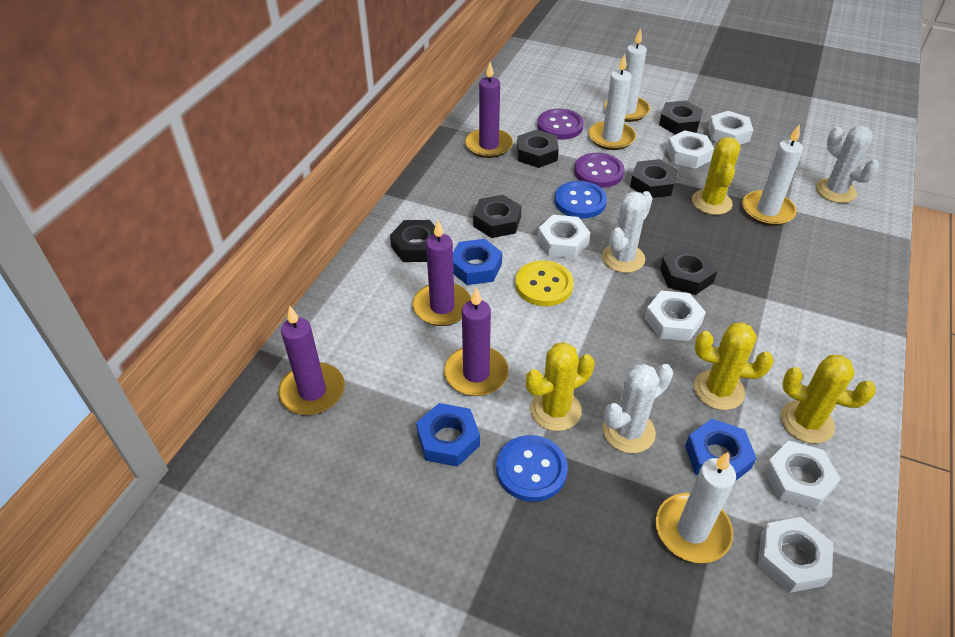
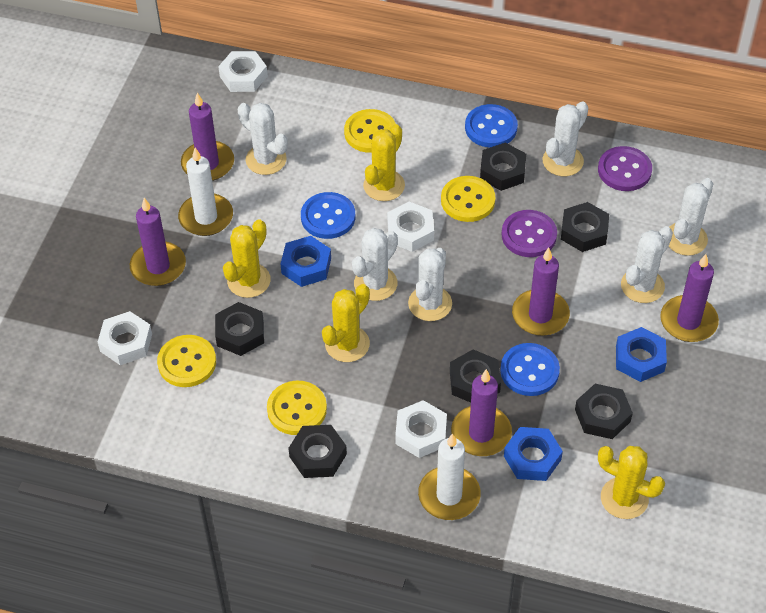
blue button: [496,435,568,502] [555,181,607,219] = 2 -> [301,192,355,239] [465,104,518,148] [500,343,560,396] = 3
purple candle: [278,305,345,415] [412,220,471,326] [444,287,509,396] [465,62,513,158] = 4 -> [130,198,186,286] [181,93,234,181] [451,369,512,456] [512,248,570,336] [660,254,719,342] = 5
white cactus: [602,191,653,273] [602,364,673,453] [816,126,879,203] = 3 -> [238,103,288,175] [352,228,398,301] [408,248,452,321] [543,101,588,176] [621,226,673,303] [668,178,713,256] = 6
white candle: [589,54,636,150] [605,28,650,122] [656,452,736,563] [742,124,803,226] = 4 -> [178,148,233,236] [418,433,481,520] = 2
white nut: [537,215,590,258] [645,291,706,341] [666,130,714,169] [708,111,753,145] [758,517,833,593] [763,441,841,510] = 6 -> [98,311,152,365] [218,51,268,92] [387,202,434,252] [395,400,447,458] = 4
yellow button: [516,260,574,306] = 1 -> [157,335,216,387] [267,381,327,435] [344,109,396,153] [441,176,495,222] = 4

